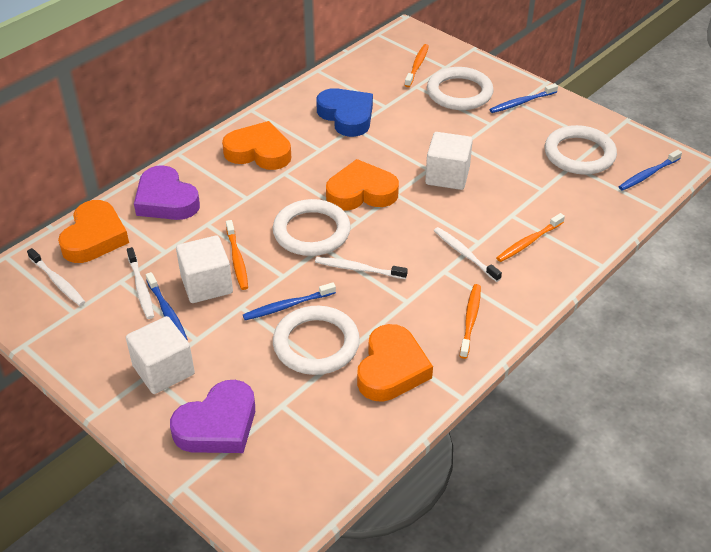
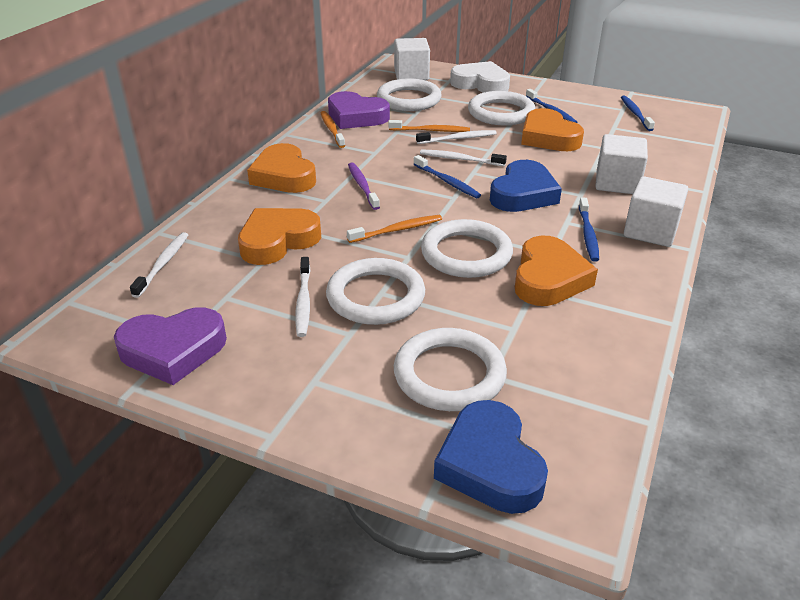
blue heart: [316,88,373,137] = 1 -> [434,400,548,514] [490,160,562,212] = 2
orange toothbrush: [226,220,248,290] [405,44,429,87] [460,284,481,359] [496,213,565,262] = 4 -> [321,111,345,148] [347,215,442,243] [389,120,470,132] = 3
purple toothbrush: none = 0 -> [348,162,380,210] = 1
white heart: none = 0 -> [450,61,510,93] = 1
white ring: [273,199,351,256] [273,306,360,375] [427,67,494,110] [545,125,617,175] = 4 -> [326,258,425,325] [377,78,441,111] [394,328,507,411] [421,219,513,278] [468,91,535,125] = 5

